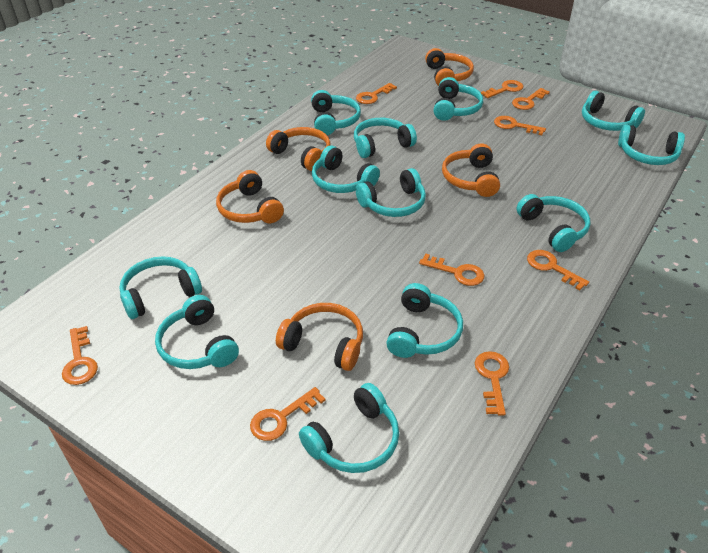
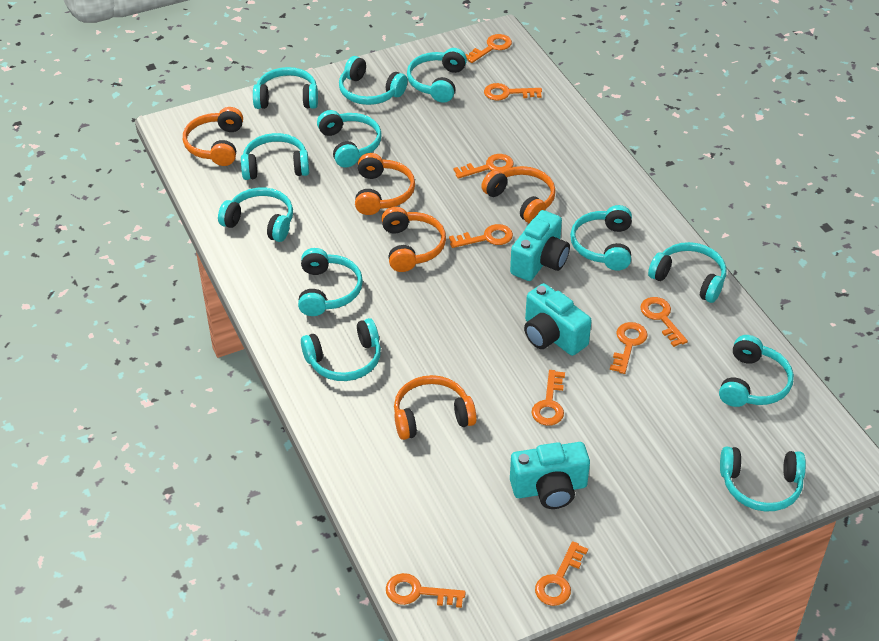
turquoise camera: none = 0 -> [510,210,570,281] [510,442,590,509] [524,283,592,356] = 3

